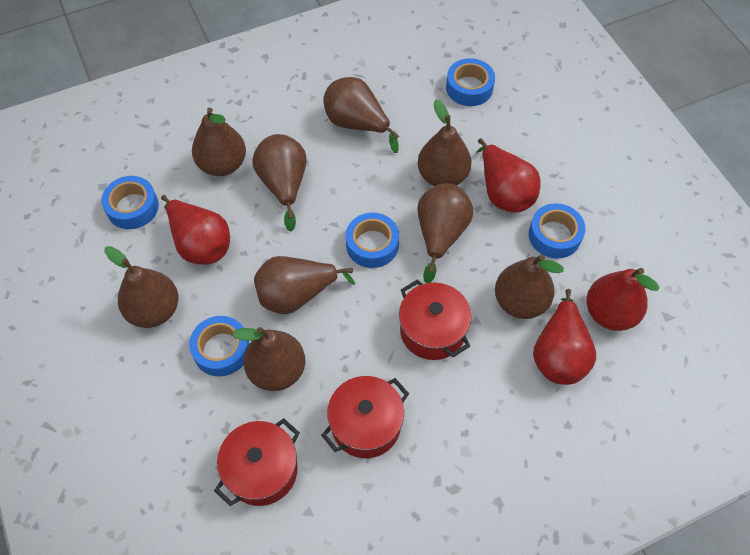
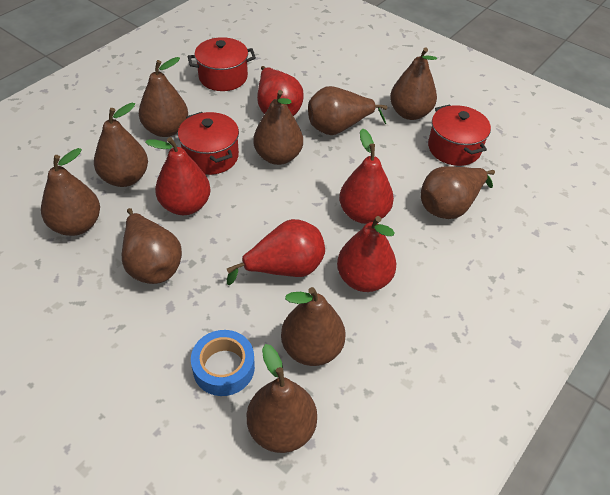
blue tape: [101,176,159,229] [189,316,250,376] [346,212,399,268] [446,58,495,106] [529,203,585,259] = 5 -> [191,330,255,396] = 1
brown pear: [105,246,178,328] [192,108,246,176] [232,327,305,391] [252,134,307,232] [254,256,355,314] [324,77,399,153] [417,183,473,283] [418,99,472,186] [495,254,564,319] = 9 -> [41,148,100,236] [94,103,148,187] [122,208,182,284] [139,57,188,137] [247,344,317,453] [253,90,303,165] [281,287,346,366] [308,86,387,135] [390,48,437,120] [421,166,495,219] = 10
red pear: [161,195,230,265] [476,138,541,213] [533,289,596,385] [587,268,659,331] = 4 -> [145,137,211,215] [227,219,325,285] [257,66,304,116] [337,216,396,292] [339,128,394,224] = 5

